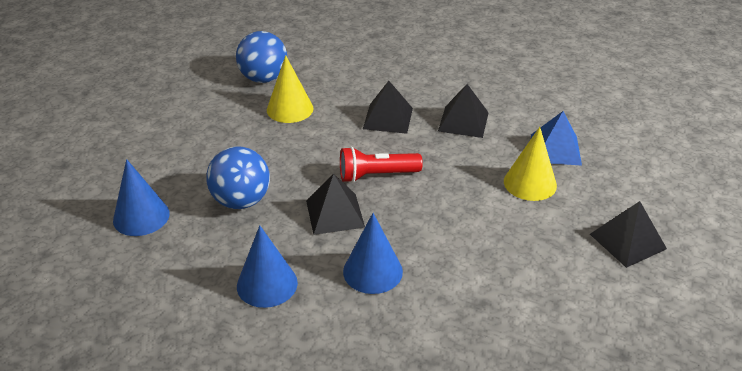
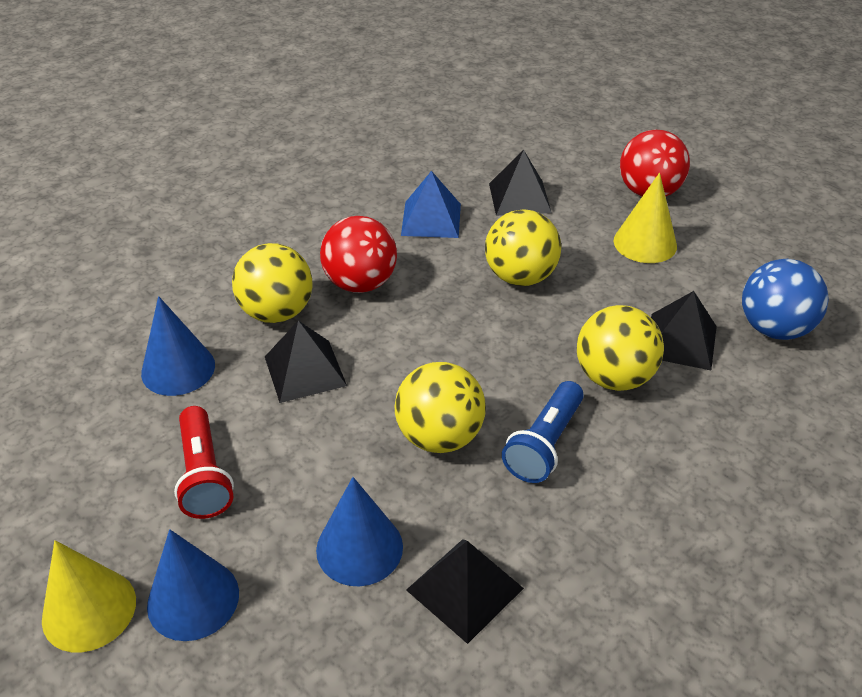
blue ball: [206,146,270,209] [236,31,287,83] = 2 -> [742,259,829,340] = 1
blue flashlight: none = 0 -> [502,381,584,483] = 1
red ball: none = 0 -> [320,216,397,293] [620,129,690,197] = 2
yellow ball: none = 0 -> [232,243,313,323] [395,362,486,453] [485,209,561,286] [577,305,664,391] = 4

